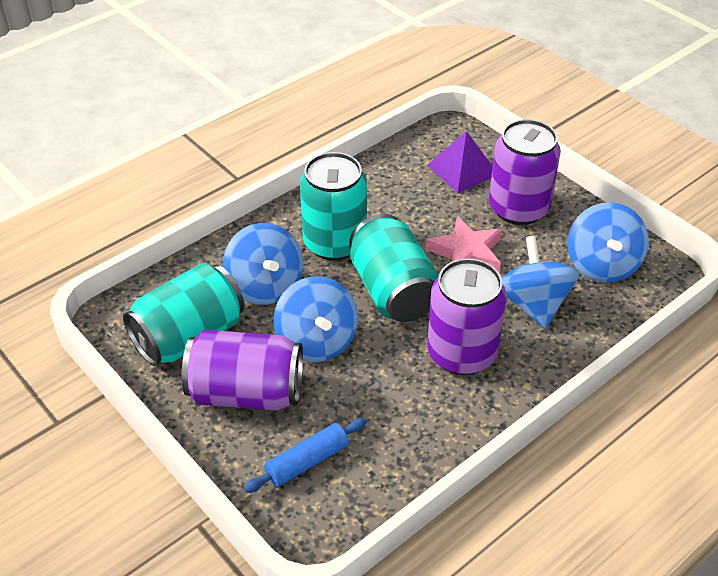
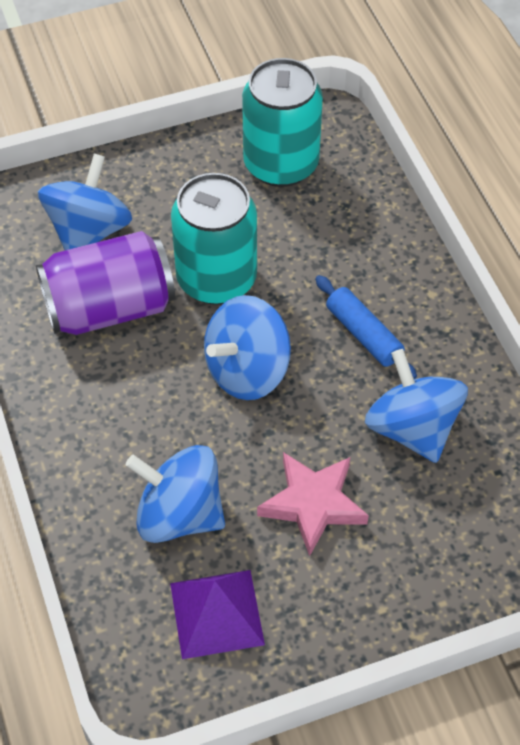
purple can: [182,330,303,411] [427,258,507,375] [489,119,561,225] = 3 -> [36,231,175,335] = 1
turquoise can: [123,263,244,366] [300,152,367,261] [350,214,439,322] = 3 -> [171,173,257,305] [242,58,323,187] = 2

